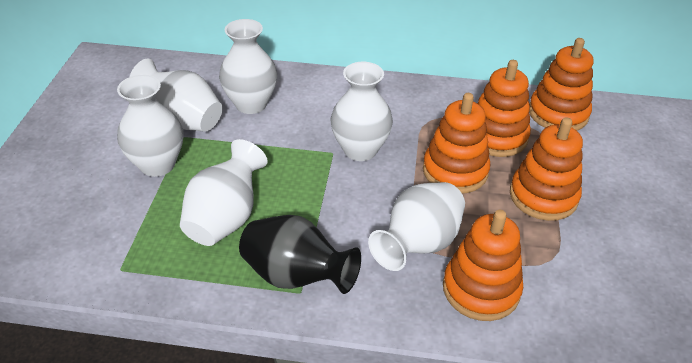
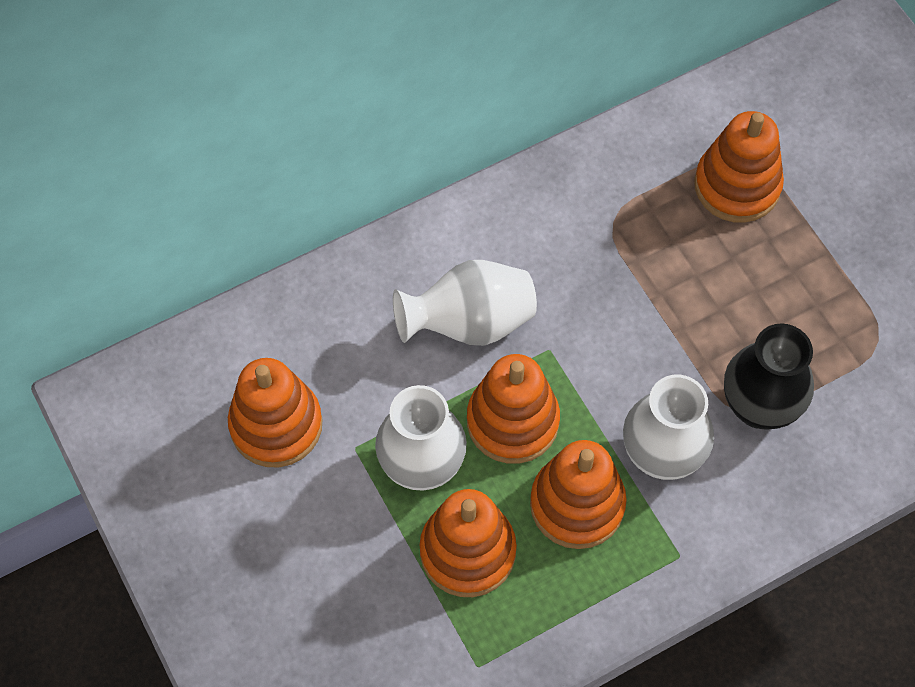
white vase: [117,75,183,177] [130,59,223,132] [180,139,268,246] [219,19,277,114] [331,62,393,161] [368,182,465,271] = 6 -> [375,385,467,491] [393,260,537,346] [623,375,714,480] = 3

